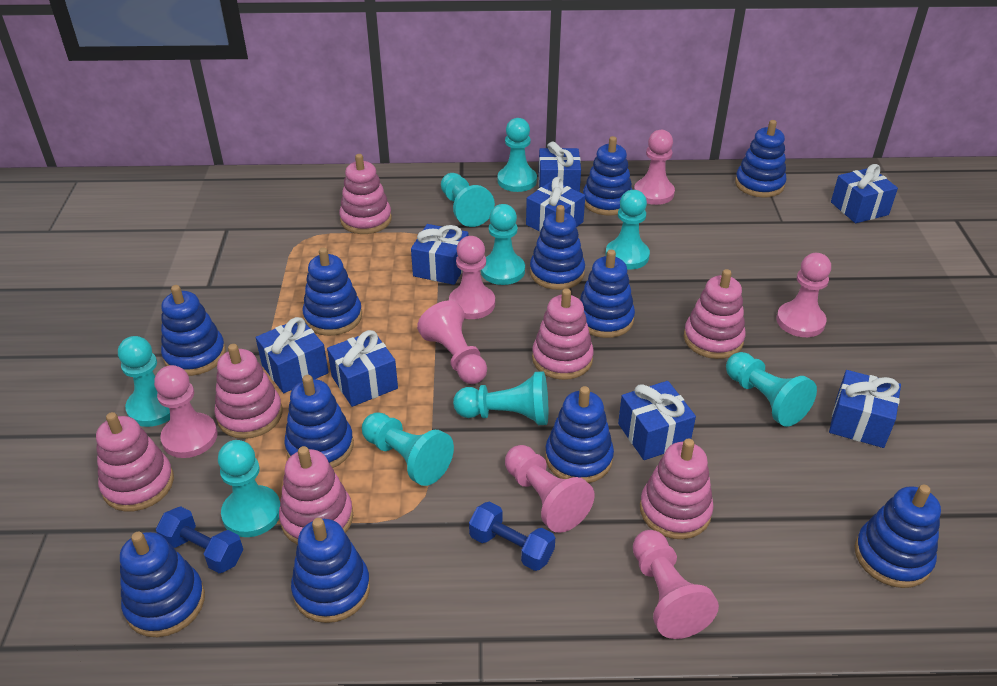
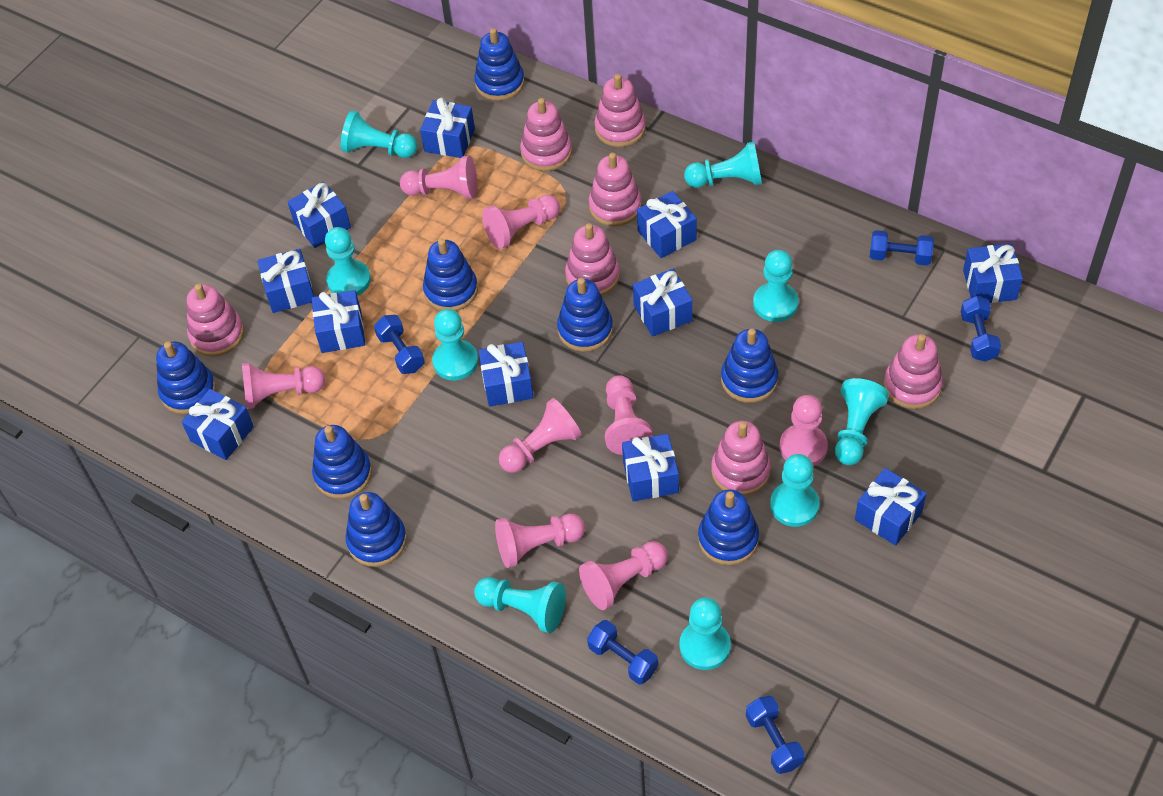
blue dumbbell: [156,506,243,573] [469,502,555,571] = 2 -> [374,315,425,374] [587,620,658,684] [746,696,805,774] [870,230,934,266] [961,296,1001,362] = 5
blue gift: [256,317,329,393] [327,330,398,407] [411,224,469,285] [526,177,585,232] [538,142,581,192] [618,381,696,460] [829,370,901,448] [831,164,898,223] = 8 -> [182,389,254,460] [258,249,314,313] [288,181,351,248] [312,290,365,353] [420,98,475,158] [478,342,534,407] [622,434,679,501] [633,269,693,337] [637,191,697,258] [855,468,927,546] [963,244,1023,303] = 11
blue stacking toy: [120,532,205,637] [161,285,226,376] [284,375,354,468] [291,518,370,623] [303,248,362,336] [530,205,585,290] [545,386,614,483] [580,250,635,338] [583,136,632,216] [735,120,786,198] [855,485,941,588] = 11 -> [156,341,216,414] [312,425,372,499] [345,492,407,567] [423,238,478,311] [474,28,525,101] [557,278,613,352] [698,489,759,565] [721,328,778,403] = 8
pink pawn: [154,365,218,458] [417,301,487,384] [449,236,495,319] [505,445,595,533] [633,530,719,639] [634,130,675,205] [776,253,831,337] = 7 -> [242,363,325,409] [400,156,477,199] [482,195,560,249] [495,513,585,568] [499,398,582,473] [579,541,668,610] [605,375,653,455] [780,395,828,466] = 8

